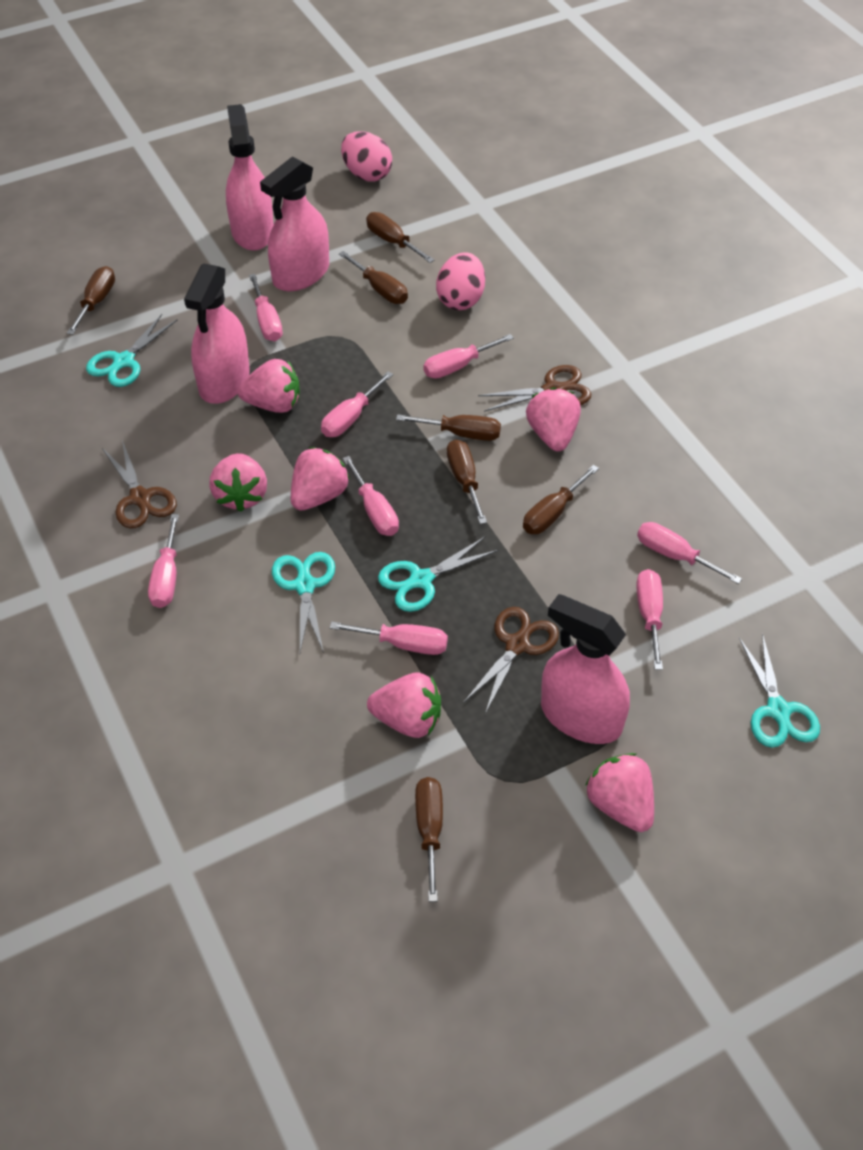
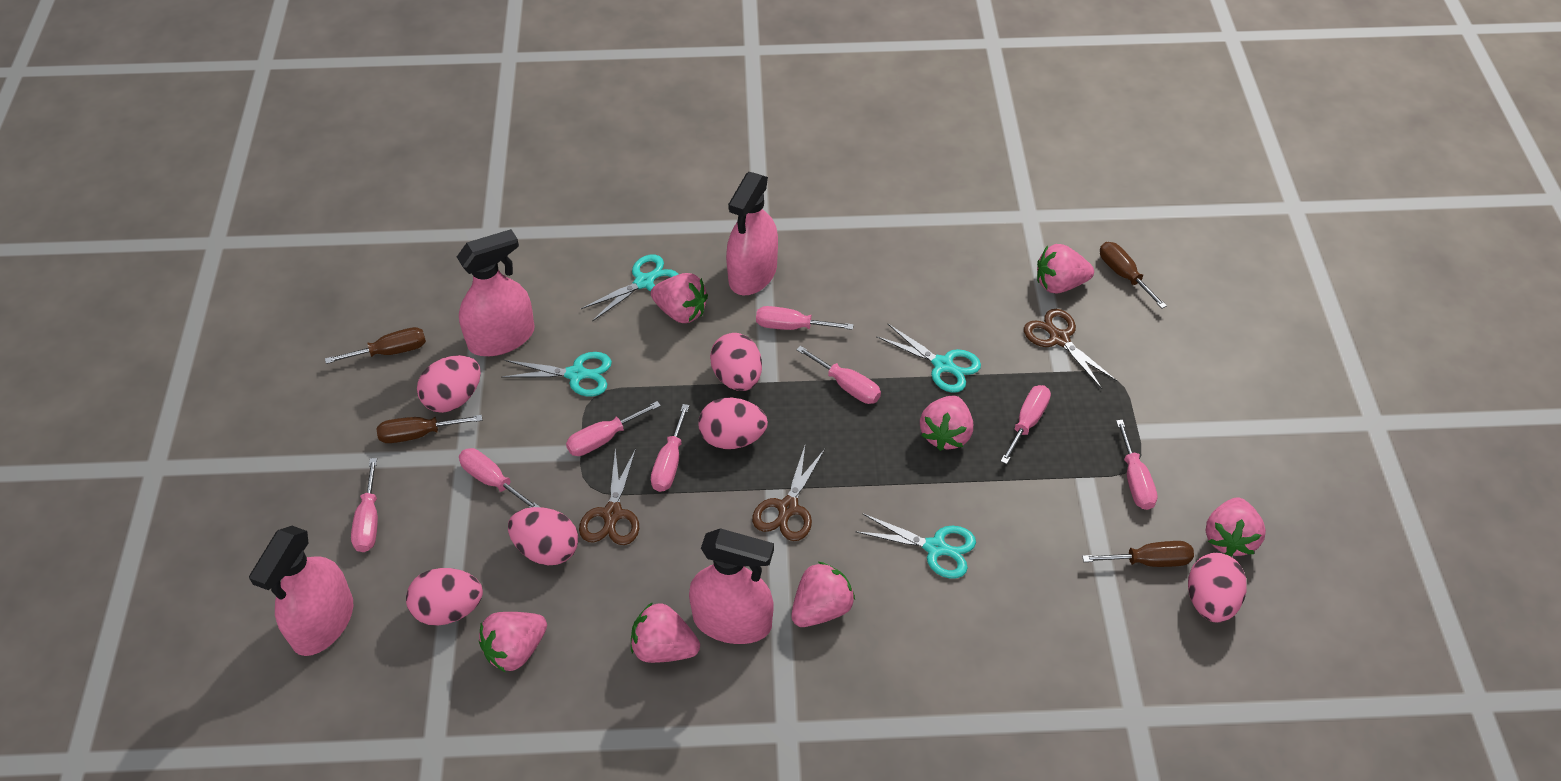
brown screwdriver: [67,266,115,335] [339,251,408,304] [366,212,434,263] [396,414,501,441] [415,777,443,902] [447,439,487,524] [523,465,599,534] = 7 -> [325,327,426,364] [377,415,482,443] [1082,541,1194,567] [1100,242,1167,308] = 4
pink egg: [341,131,392,182] [436,252,485,310] = 2 -> [406,568,483,626] [417,355,481,413] [508,507,578,565] [699,398,768,449] [710,333,762,391] [1188,553,1247,623] = 6
pink strawberry: [209,453,267,512] [237,359,300,413] [291,447,350,511] [367,672,441,738] [526,387,581,451] [585,753,654,832] = 6 -> [479,612,547,672] [631,602,700,663] [651,273,708,323] [791,562,855,627] [920,395,973,451] [1037,244,1094,293] [1205,497,1266,556] = 7

